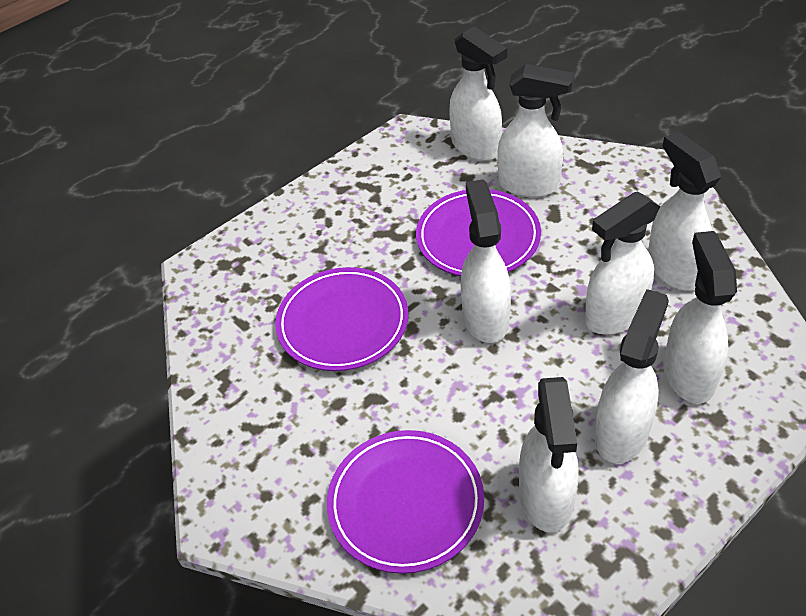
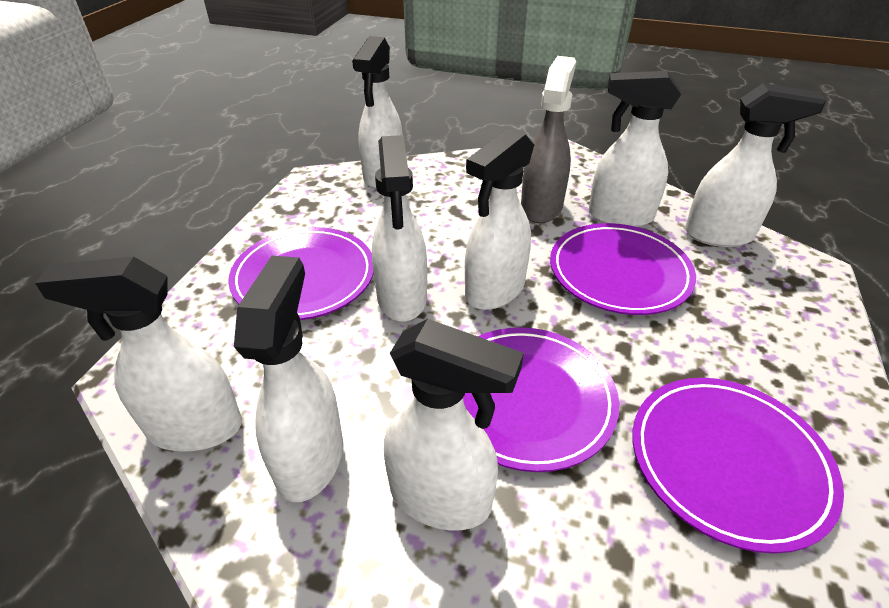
grey spray bottle: none = 0 -> [521,56,576,223] = 1
purple plate: [275,267,408,371] [327,430,484,574] [416,189,541,276] = 3 -> [228,227,374,320] [463,327,619,472] [550,223,696,315] [632,378,844,554] = 4

